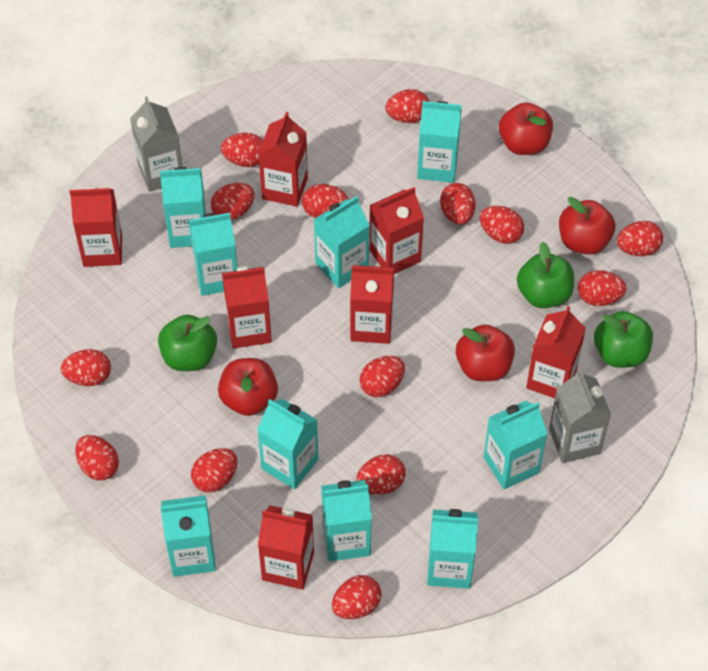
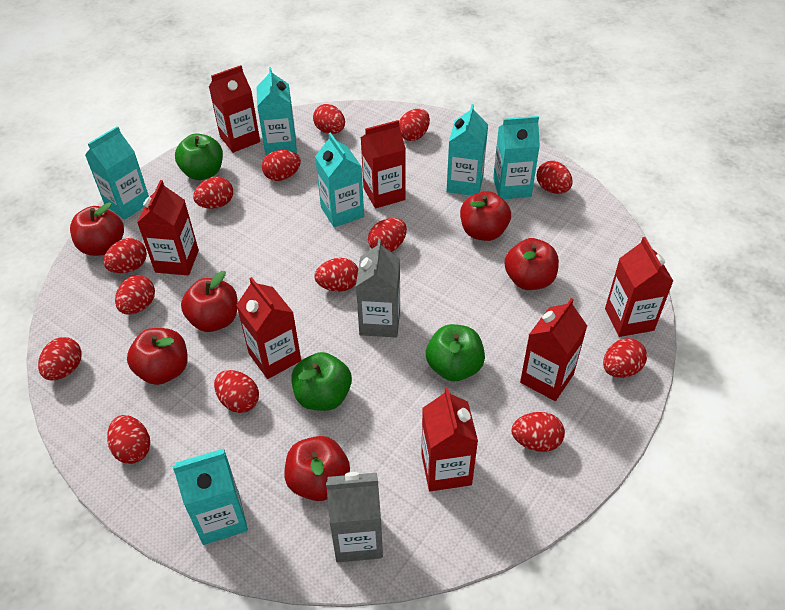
red apple: [218,358,278,416] [456,324,515,381] [499,102,553,155] [559,197,615,255] = 4 -> [70,202,124,256] [127,328,188,385] [181,271,238,332] [284,436,350,501] [460,191,511,241] [504,238,559,290] = 6
turquoise carton: [160,167,207,248] [160,495,216,577] [189,213,238,296] [257,399,318,489] [314,196,370,288] [321,480,372,561] [417,101,462,183] [427,509,478,589] [484,401,547,489] = 9 -> [85,126,149,220] [172,448,248,545] [257,67,297,156] [315,132,364,227] [447,104,488,196] [493,116,540,199] = 6

